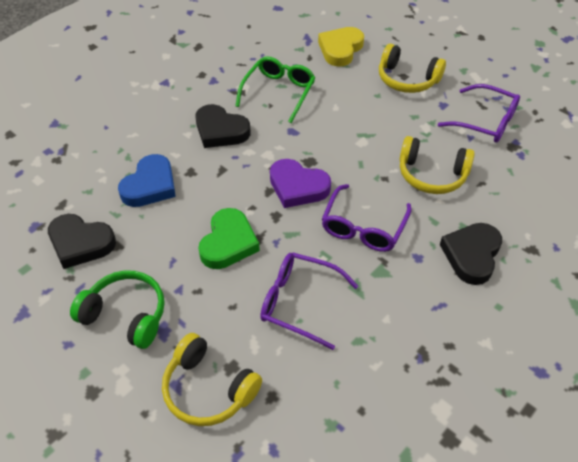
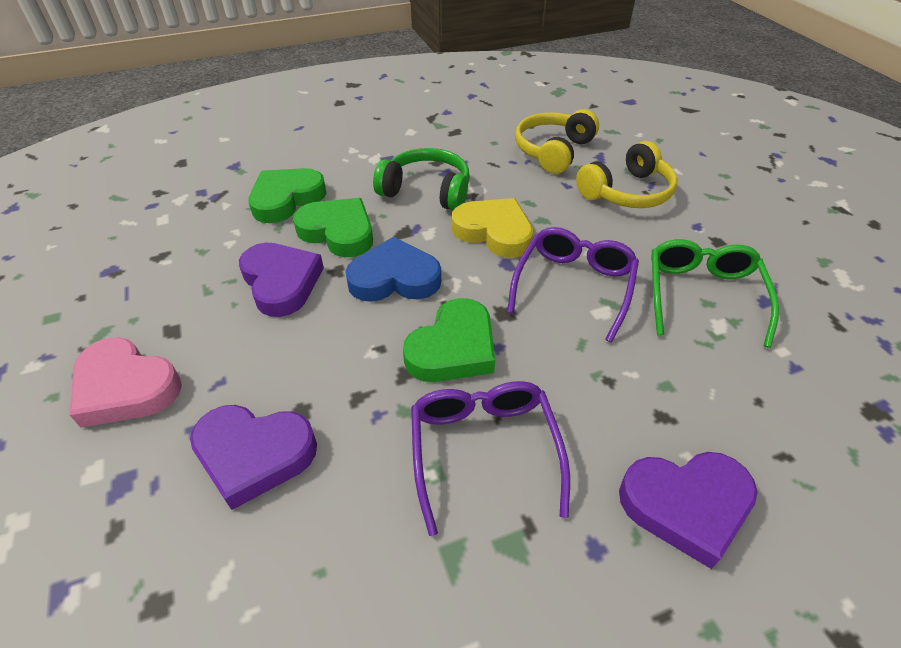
black heart: [48,214,116,269] [195,104,250,148] [440,223,502,285] = 3 -> none = 0
green heart: [198,208,260,269] = 1 -> [248,168,326,223] [293,198,373,257] [403,298,495,382] = 3
pink heart: none = 0 -> [70,337,182,428] = 1
purple glasses: [260,252,358,350] [321,184,412,252] [438,84,520,143] = 3 -> [411,381,570,536] [507,227,639,343] = 2
purple heart: [270,159,331,208] = 1 -> [190,405,317,510] [239,243,324,317] [619,452,758,569] = 3
yellow headphones: [162,333,262,426] [379,43,446,93] [400,136,475,194] = 3 -> [515,109,599,174] [576,141,678,208] = 2

